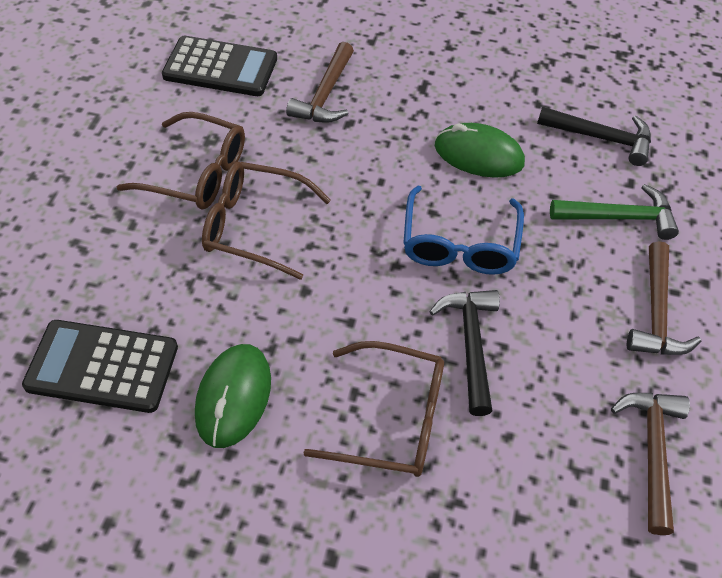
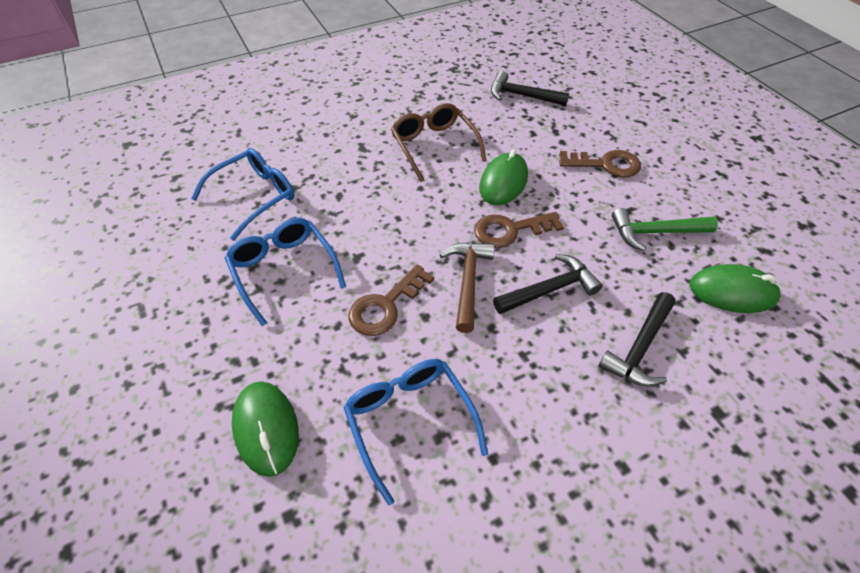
black calculator: [22,320,178,413] [162,36,277,96] = 2 -> none = 0
black hammer: [429,290,500,416] [537,107,651,166] = 2 -> [491,71,569,106] [493,254,603,314] [598,292,675,387] = 3
blue glasses: [403,186,524,275] = 1 -> [191,148,294,241] [225,218,346,326] [343,359,488,505] = 3
brown glasses: [117,112,245,209] [202,162,331,280] [303,341,444,477] = 3 -> [391,103,487,182] = 1
brown hammer: [286,42,354,123] [611,393,690,535] [627,241,701,355] = 3 -> [440,242,494,333] = 1
brown key: none = 0 -> [348,265,434,336] [474,212,564,248] [559,150,641,177] = 3
green mouse: [195,344,271,448] [435,123,525,178] = 2 -> [232,381,299,477] [479,150,528,205] [689,264,781,313] = 3

